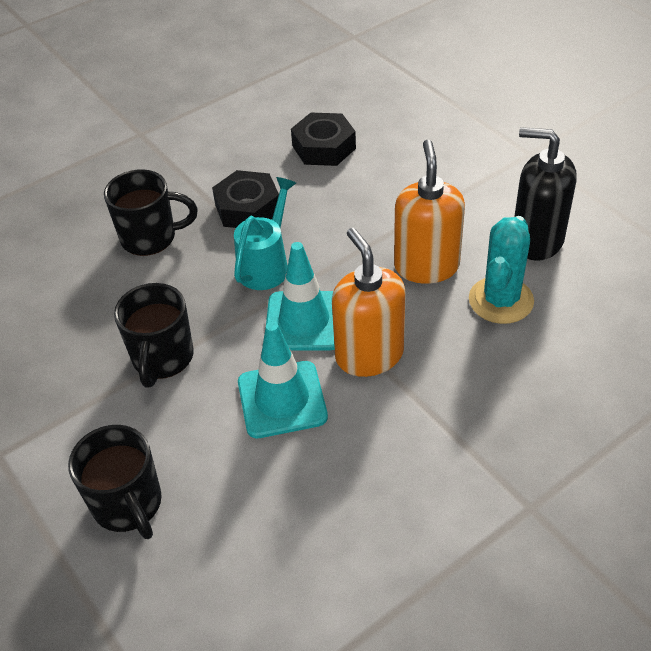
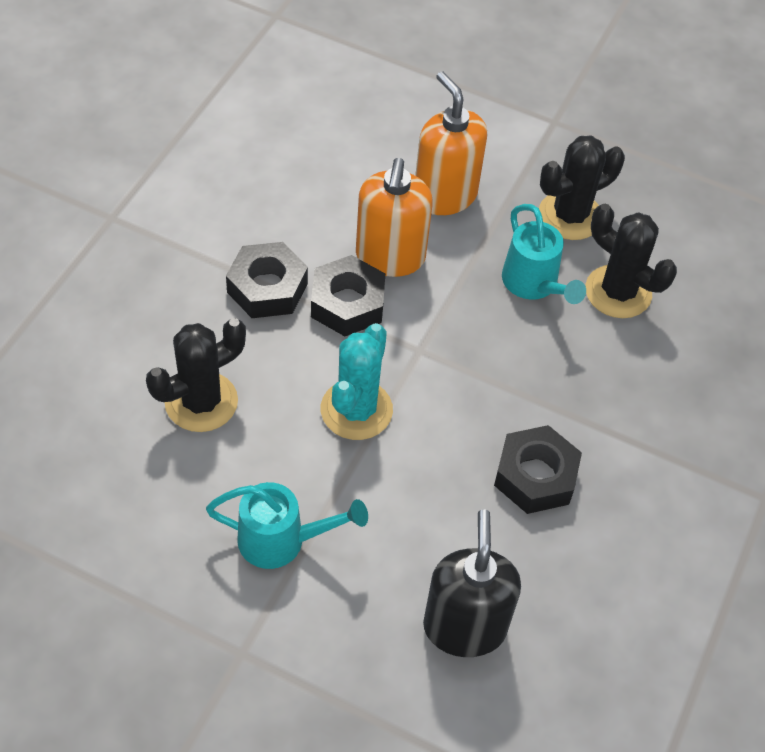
black cactus: none = 0 -> [146,318,246,432] [539,135,625,240] [585,204,677,318] = 3
black mug: [68,425,162,539] [104,170,198,256] [114,283,194,387] = 3 -> none = 0
black nut: [212,170,279,228] [291,113,356,166] = 2 -> [226,242,308,318] [311,255,385,336] [494,425,582,514] = 3
turquoise traffic cone: [238,321,328,438] [266,242,335,351] = 2 -> none = 0
turquoise watering can: [234,177,296,290] = 1 -> [206,482,368,569] [502,204,586,304] = 2

